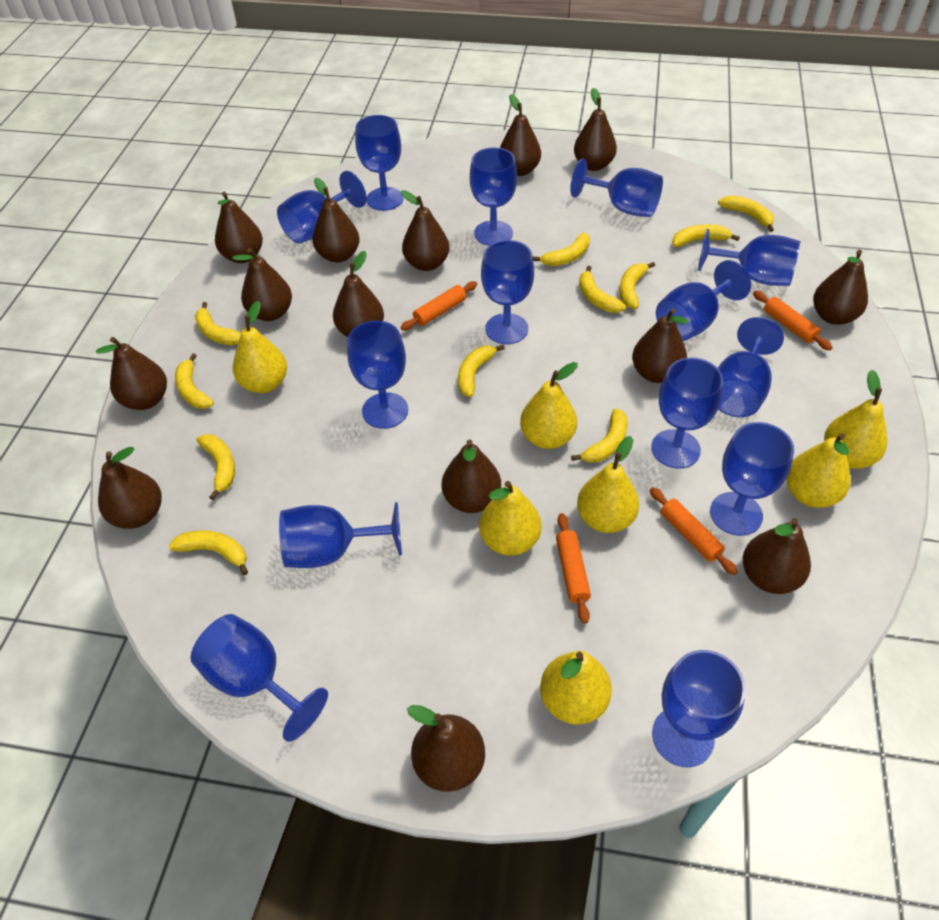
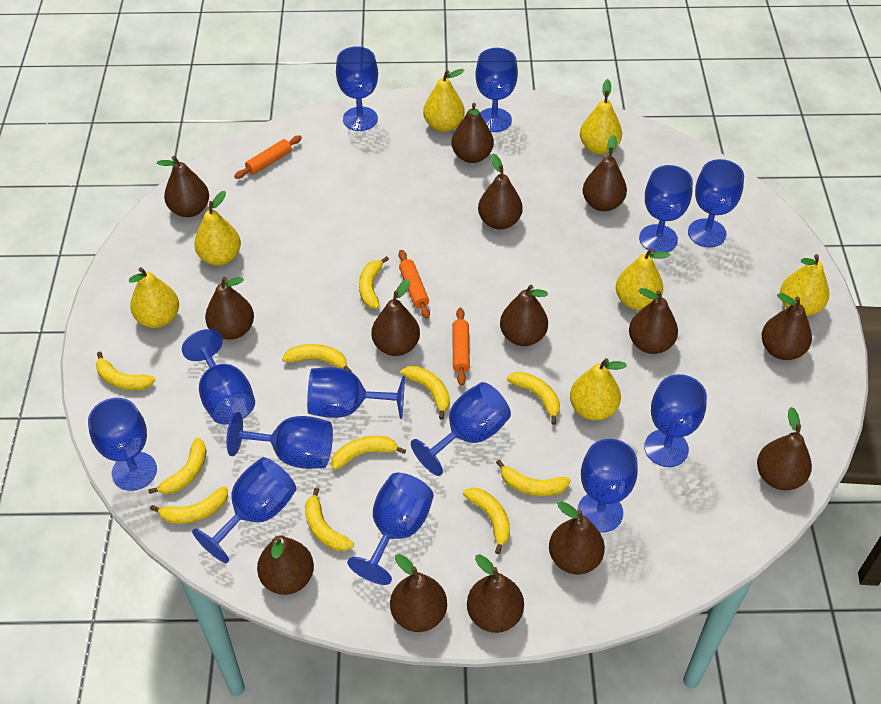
blue goblet: [190,614,328,742] [277,171,367,243] [279,502,402,568] [347,321,408,429] [355,115,403,211] [470,147,517,246] [481,240,534,344] [570,159,663,217] [651,358,723,469] [652,650,746,768] [656,260,751,341] [698,229,800,286] [710,422,794,536] [718,317,784,417] = 14 -> [88,398,157,491] [182,329,255,425] [192,457,297,563] [226,412,333,469] [307,367,405,419] [336,46,378,131] [347,473,434,585] [411,382,511,476] [475,48,518,132] [577,439,638,532] [639,165,693,252] [644,374,707,467] [688,159,744,247] = 13
orange rolling pin: [400,281,477,331] [556,513,591,624] [650,487,738,575] [753,291,833,351] = 4 -> [234,135,302,179] [399,250,430,319] [452,308,470,386] = 3

